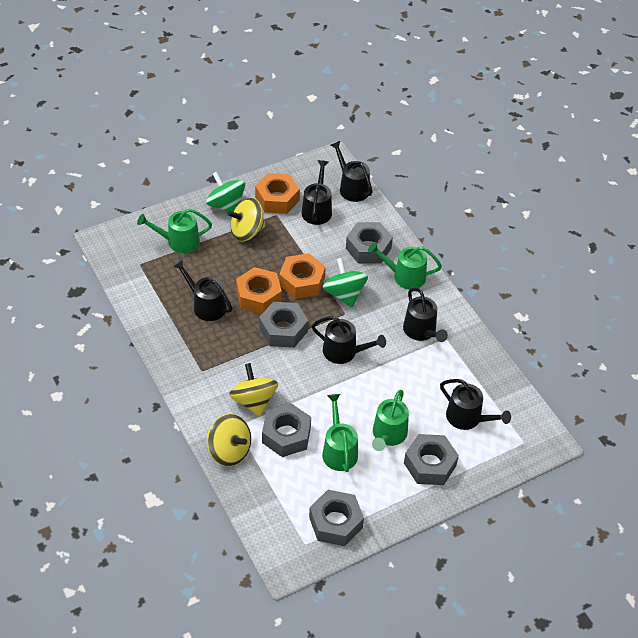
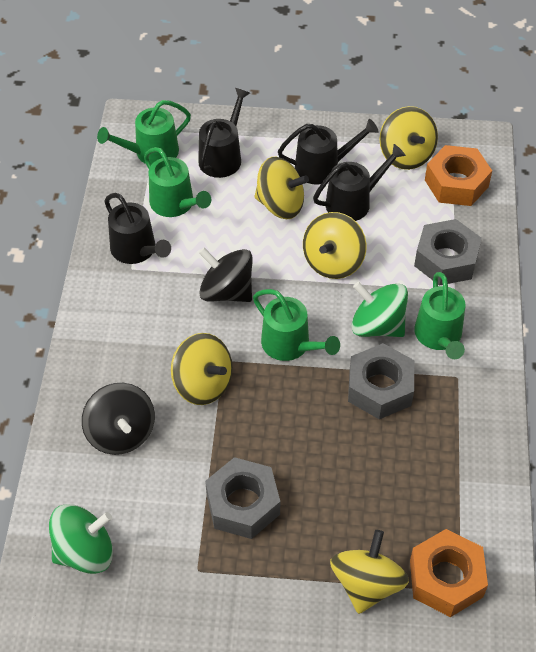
black spinning top: none = 0 -> [82,383,155,455] [199,248,253,302] = 2
black watering can: [173,259,232,321] [302,160,332,225] [312,316,386,364] [331,141,373,202] [403,288,448,342] [440,379,511,430] = 6 -> [104,193,171,264] [198,88,250,178] [278,119,379,185] [313,144,406,221] = 4
grey nut: [259,302,308,348] [262,403,311,457] [309,490,364,546] [346,222,393,264] [404,434,459,485] = 5 -> [205,457,280,539] [348,343,414,419] [414,219,482,286] = 3
orange nut: [236,267,282,314] [255,173,300,214] [279,253,326,299] = 3 -> [410,529,488,617] [425,145,492,206] = 2
yellow spinning top: [207,414,251,466] [227,198,265,241] [229,363,278,417] = 3 -> [171,333,233,405] [254,157,309,219] [303,212,366,279] [330,530,409,614] [379,106,438,170] = 5

